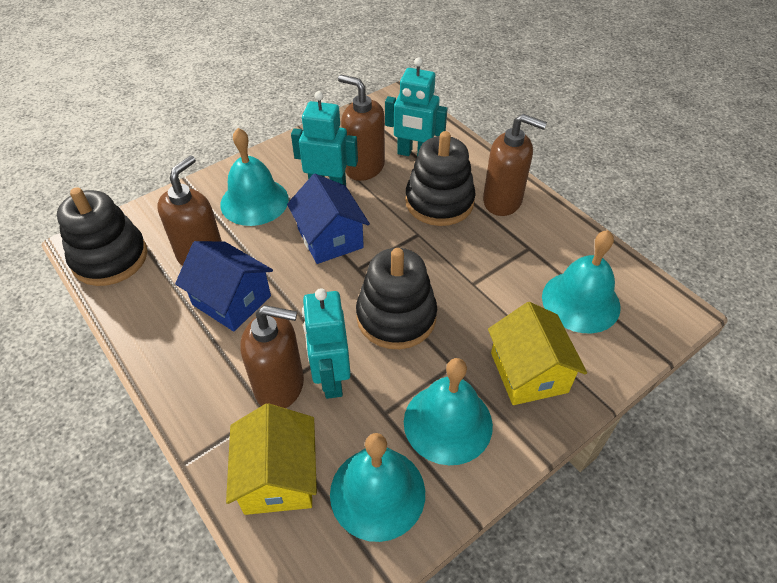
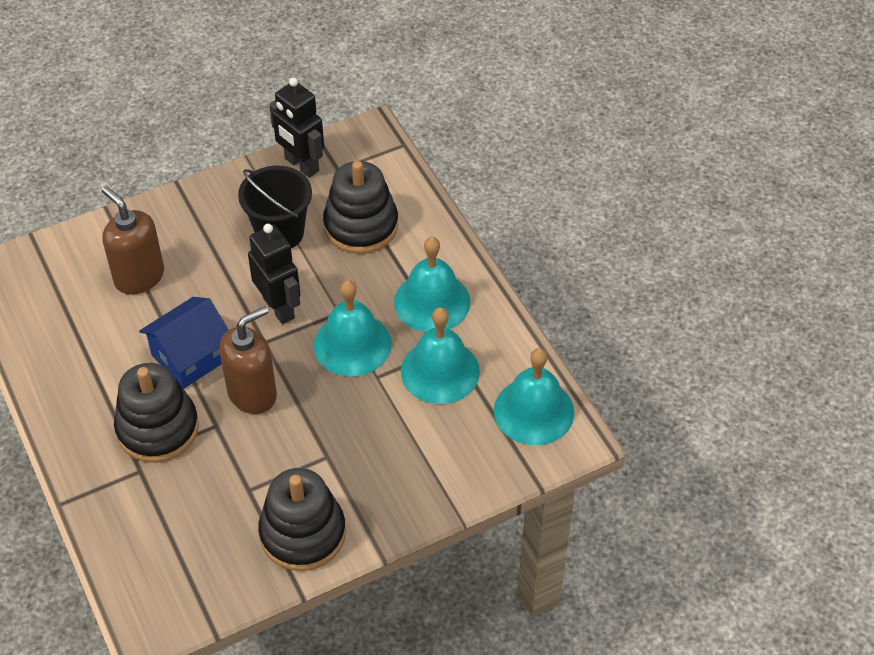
black bucket: none = 0 -> [238,166,312,249] = 1
black robot: none = 0 -> [248,224,301,324] [269,77,324,178] = 2
blue house: [175,241,273,332] [287,174,370,264] = 2 -> [139,297,229,389] = 1
brown soap dispenser: [157,156,222,266] [240,305,304,408] [338,75,385,181] [483,114,547,216] = 4 -> [102,186,164,295] [219,306,277,414] = 2
turquoise robot: [291,91,358,186] [302,288,351,399] [385,57,448,157] = 3 -> none = 0
yellow house: [226,403,317,515] [488,302,587,405] = 2 -> none = 0

